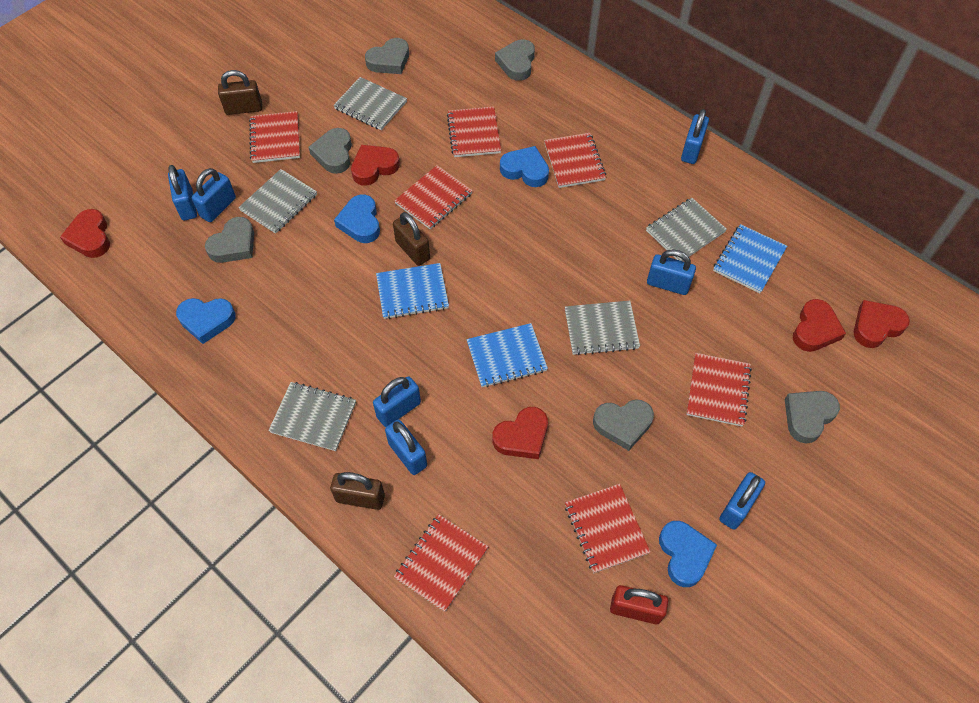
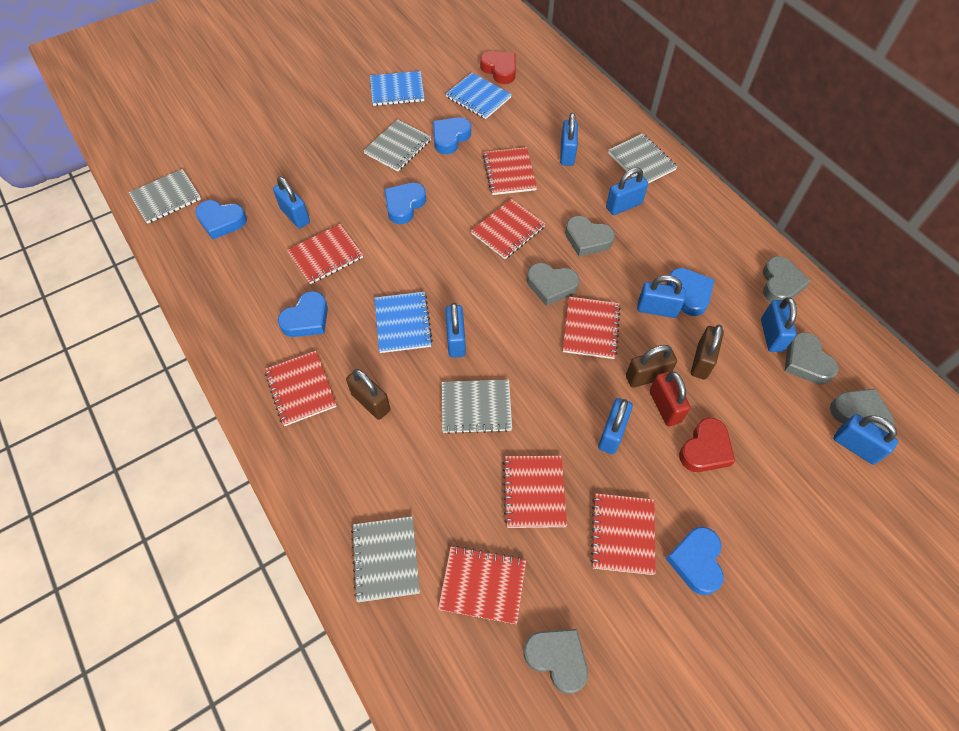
blue heart: [176,298,236,344] [334,195,380,243] [500,146,549,187] [659,521,717,587] = 4 -> [195,200,247,239] [278,291,328,337] [384,183,426,224] [433,117,471,154] [666,268,714,316] [666,527,724,595] = 6
blue padlock: [168,165,197,220] [192,168,236,222] [373,376,421,427] [385,419,427,475] [647,249,696,295] [681,109,709,164] [719,472,765,530] = 7 -> [273,176,310,228] [445,303,466,358] [560,113,578,166] [598,398,633,454] [606,167,648,215] [637,275,686,318] [761,297,797,352] [833,414,898,465] = 8
red heart: [60,209,110,258] [351,145,400,186] [493,407,548,459] [793,299,846,352] [854,300,910,348] = 5 -> [480,51,516,84] [679,418,735,472] = 2
red notebook: [249,111,300,163] [394,165,472,229] [394,514,489,612] [447,107,501,157] [544,133,606,188] [565,484,650,573] [687,353,752,427] = 7 -> [265,351,337,426] [287,224,363,284] [438,546,526,624] [471,199,545,259] [483,147,537,195] [503,456,567,528] [563,297,621,359] [591,493,656,575] = 8

